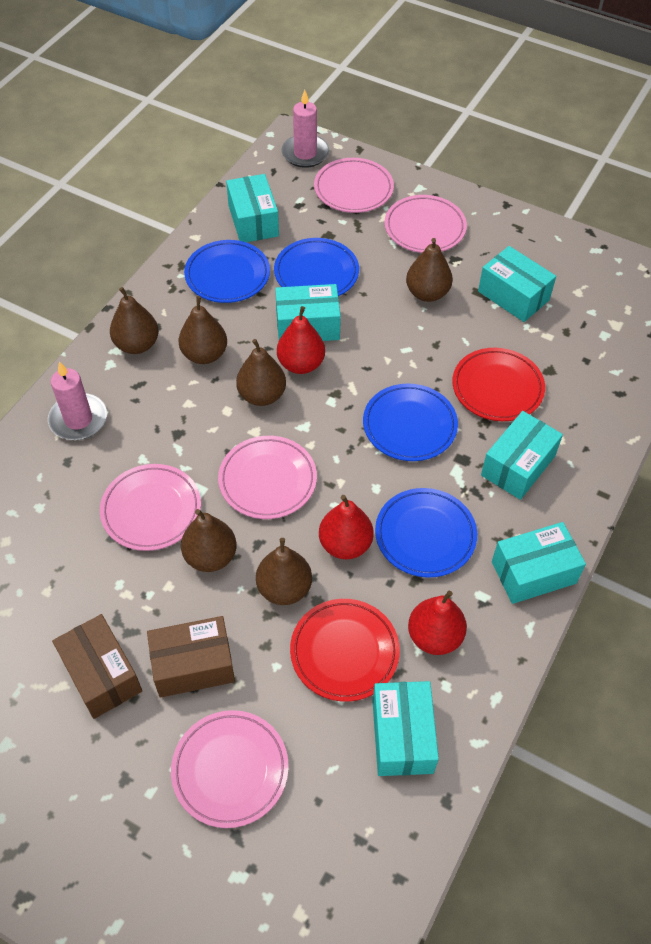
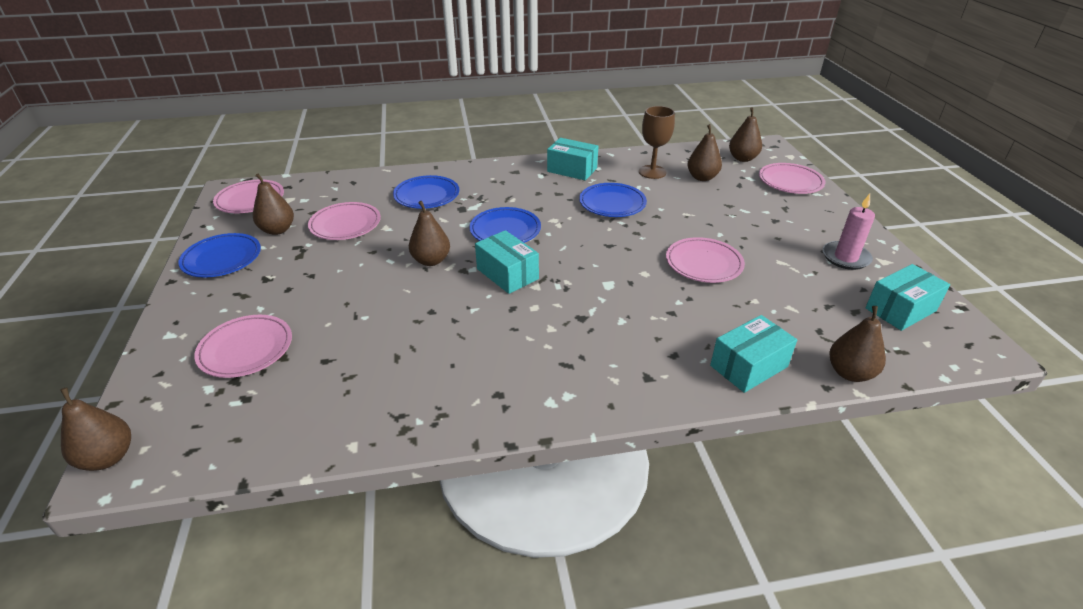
brown box: [52,614,142,719] [147,616,235,698] = 2 -> none = 0
brown goblet: none = 0 -> [639,106,675,179] = 1
pink candle: [48,361,107,440] [281,90,329,168] = 2 -> [823,194,875,270] = 1
red pear: [277,306,325,374] [319,495,374,559] [408,590,467,655] = 3 -> none = 0
red plate: [290,599,400,702] [452,348,545,421] = 2 -> none = 0
turquoise box: [226,174,279,242] [275,284,341,341] [372,681,439,776] [478,246,556,322] [481,411,563,500] [492,522,586,604] = 6 -> [475,230,539,294] [547,138,598,181] [710,315,797,393] [865,264,950,331] = 4

